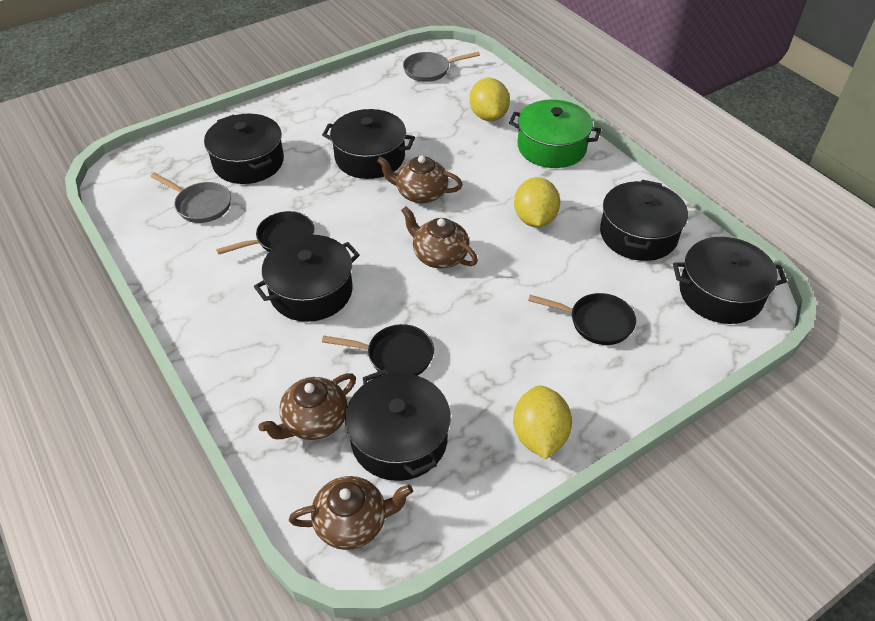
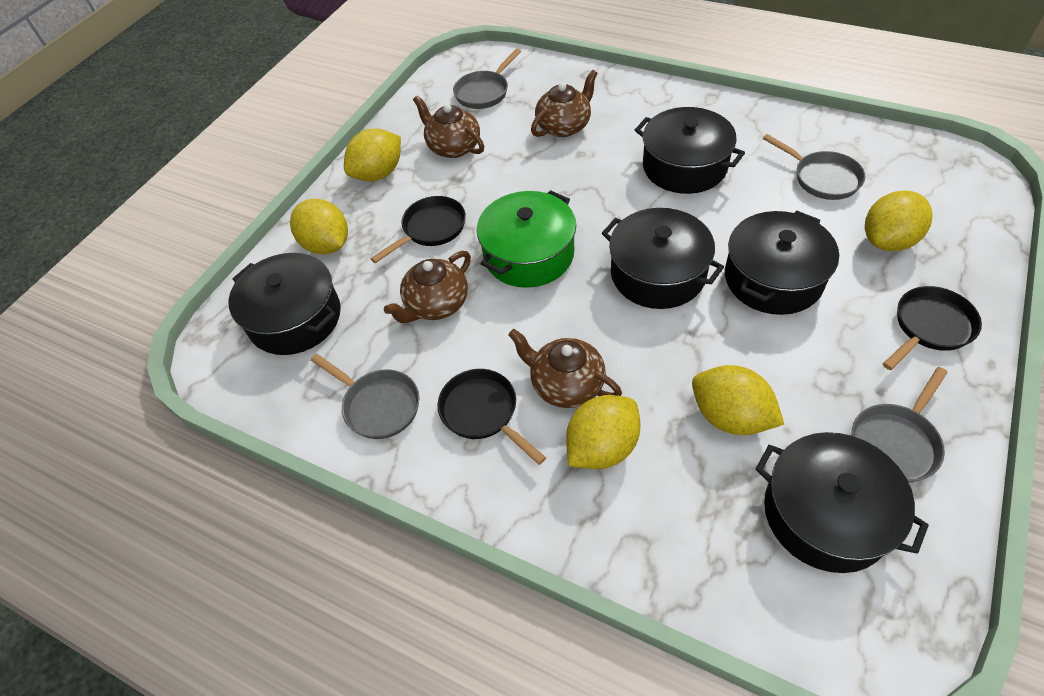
black pot: [204,114,284,184] [254,235,360,322] [322,109,415,179] [345,369,451,481] [600,180,688,261] [673,237,787,324] = 6 -> [229,253,341,355] [602,208,724,309] [635,107,745,194] [725,211,839,315] [756,432,929,573] = 5
grey pan: [150,173,231,223] [403,52,480,82] = 2 -> [311,354,419,439] [453,49,521,109] [763,134,865,200] [852,367,948,483] = 4
yellow lemon: [469,78,510,121] [513,385,572,459] [514,177,560,227] = 3 -> [290,199,348,254] [344,129,401,181] [566,395,641,469] [692,365,784,435] [865,190,933,251] = 5

